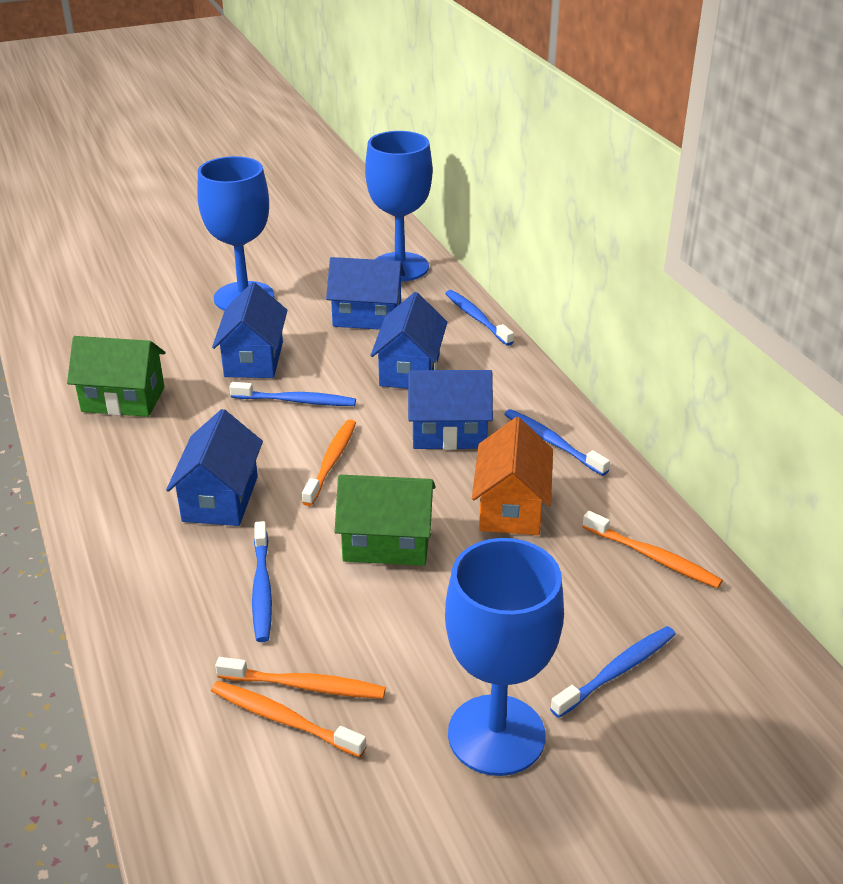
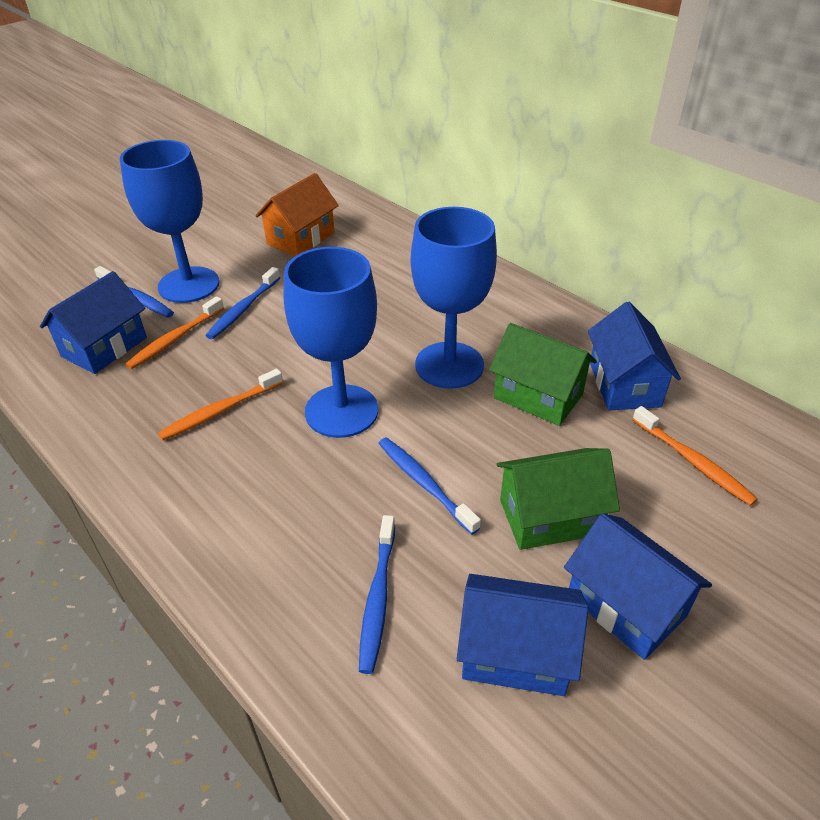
blue house: [166,409,263,526] [212,282,288,378] [326,257,405,330] [370,292,447,389] [408,370,493,450] = 5 -> [40,271,147,374] [457,574,588,696] [564,513,712,660] [588,302,681,410] = 4
blue toothbrush: [229,382,356,406] [252,521,272,642] [445,290,514,346] [504,409,610,476] [550,626,676,718] = 5 -> [94,266,174,318] [205,267,280,339] [359,515,395,674] [379,437,481,535] = 4
orange toothbrush: [211,681,367,757] [215,657,386,699] [302,419,356,506] [582,511,723,588] = 4 -> [125,296,224,369] [158,368,283,440] [632,406,758,506] = 3

